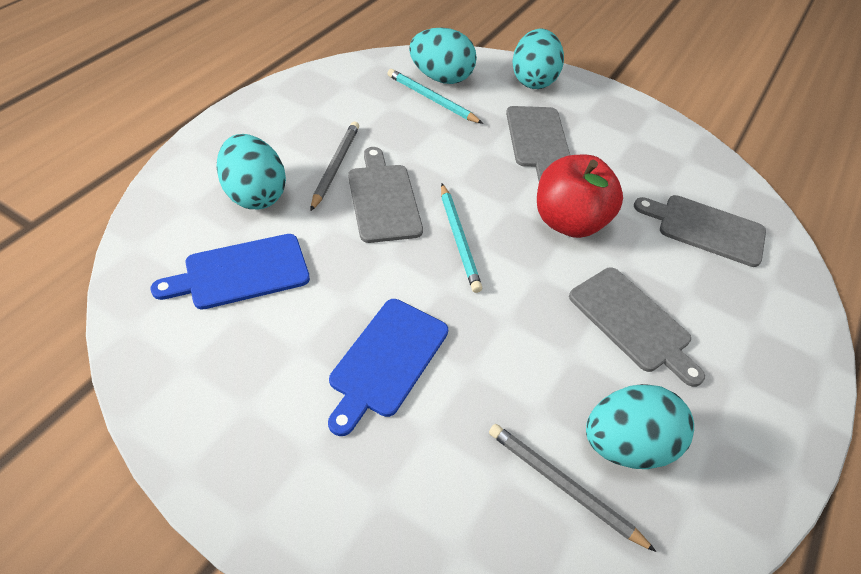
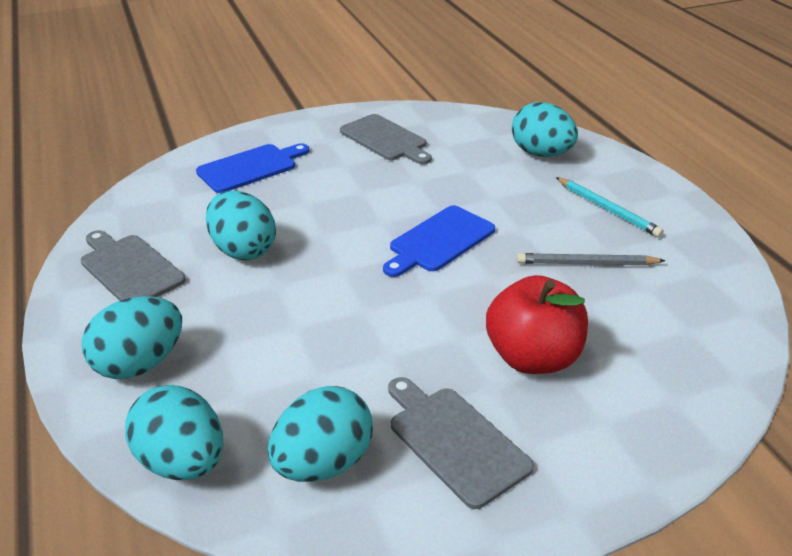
grey cutting board: [348,147,423,243] [506,106,570,181] [569,267,705,387] [634,195,766,267] = 4 -> [81,230,186,301] [340,114,432,164] [388,377,534,509] = 3
grey pencil: [310,121,359,211] [489,424,656,552] = 2 -> [517,253,665,265] = 1
turquoise egg: [216,134,286,209] [409,27,477,84] [512,29,564,89] [586,384,694,469] = 4 -> [82,296,182,379] [125,385,223,480] [206,191,276,260] [268,386,373,482] [512,102,578,157] = 5
turquoise pencil: [387,69,483,124] [441,184,482,293] = 2 -> [556,177,664,237] = 1

